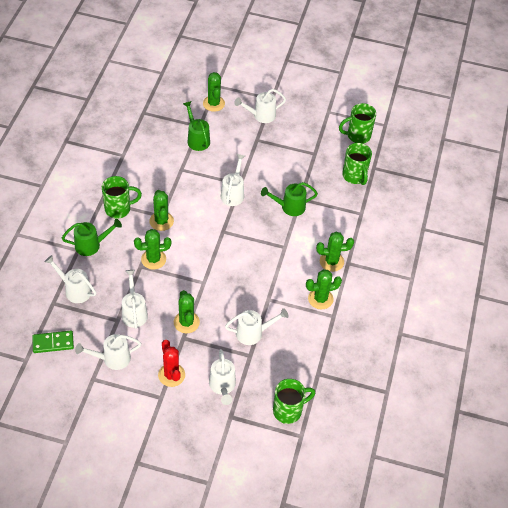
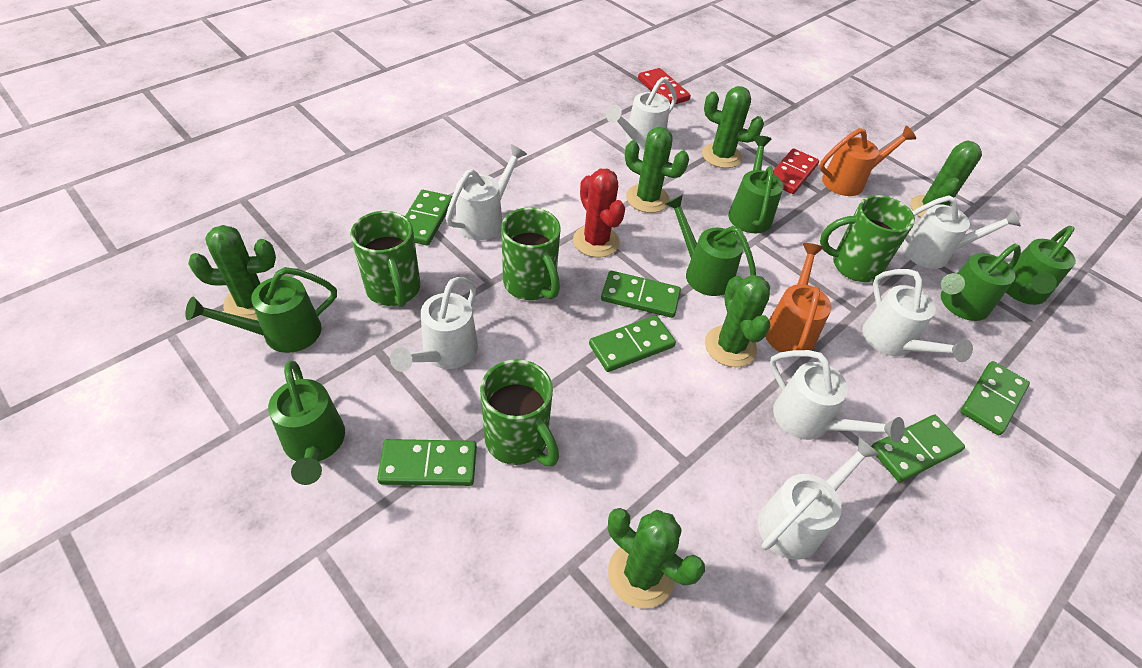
green domino: [32,331,74,353] = 1 -> [377,439,477,486] [405,190,452,245] [589,315,676,372] [601,271,681,318] [871,415,965,482] [961,361,1030,435] = 6
green watering can: [62,219,122,256] [183,101,210,151] [261,182,318,216] = 3 -> [185,267,337,353] [268,361,345,485] [665,195,756,296] [728,136,784,233] [941,244,1021,321] [1006,226,1076,305] = 6
orange watering can: none = 0 -> [765,243,832,352] [819,126,916,196] = 2
red domino: none = 0 -> [638,68,691,104] [773,148,819,194] = 2

